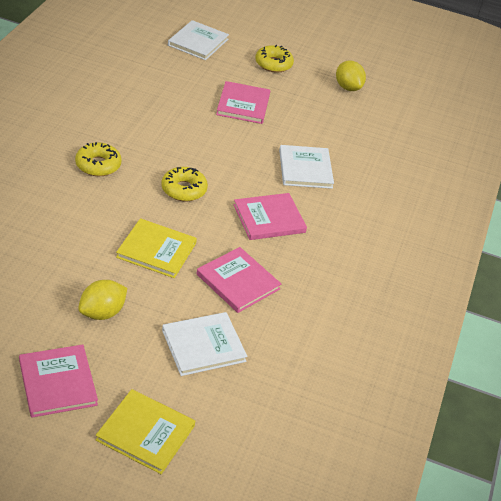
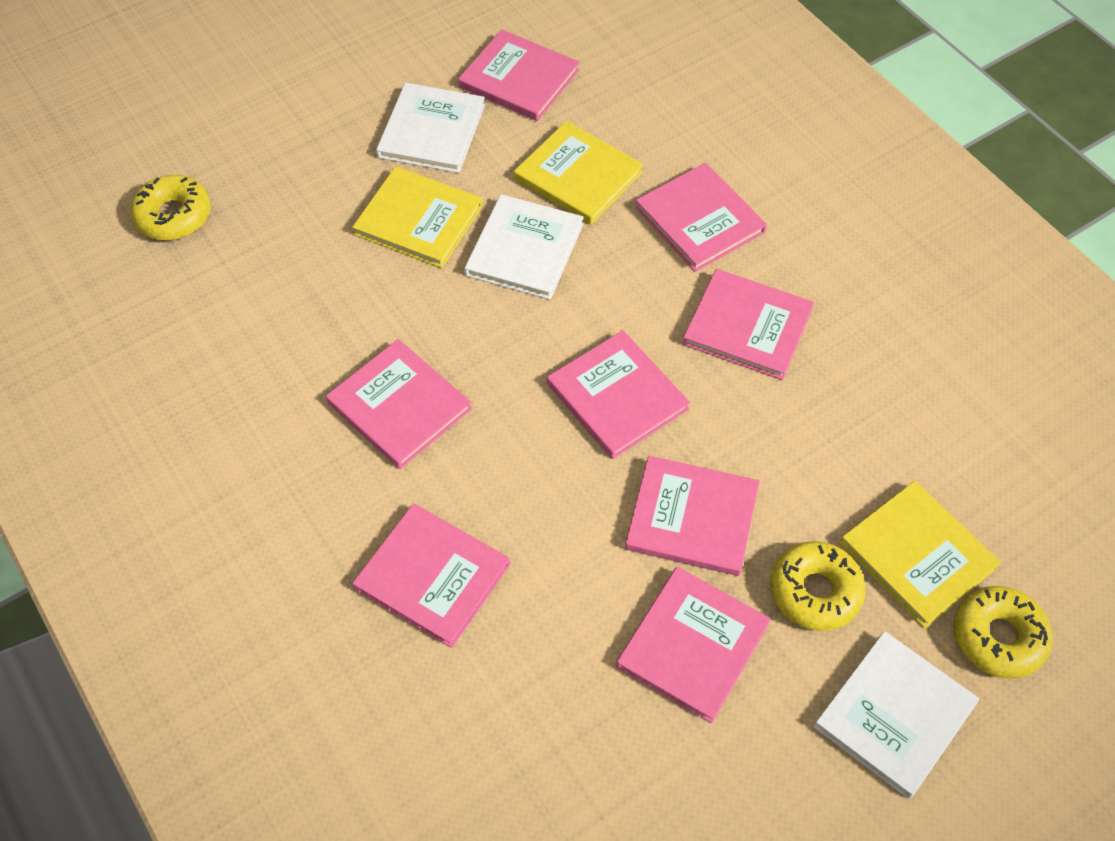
pink book: [19,345,98,417] [197,247,281,313] [216,81,270,124] [234,193,307,240] = 4 -> [326,339,472,469] [352,504,510,648] [458,29,579,121] [547,330,690,459] [616,567,771,723] [625,456,760,576] [635,163,767,272] [683,269,814,380] = 8
yellow book: [96,389,195,474] [116,218,197,278] = 2 -> [352,166,483,268] [514,121,643,225] [840,481,1001,628] = 3
yellow lemon: [78,280,127,320] [336,61,366,91] = 2 -> none = 0

